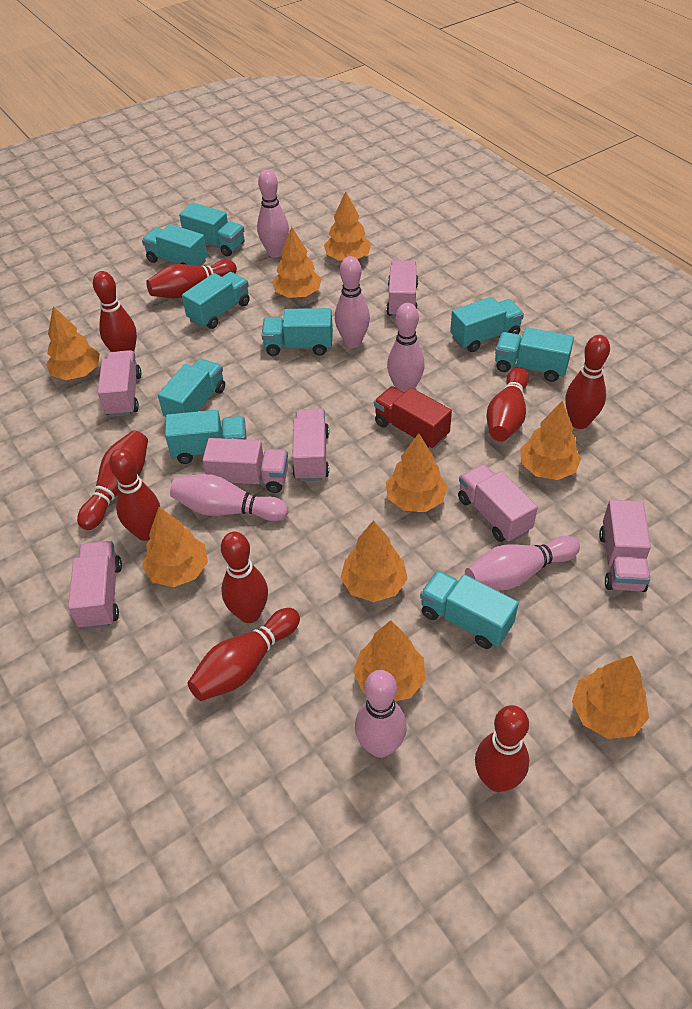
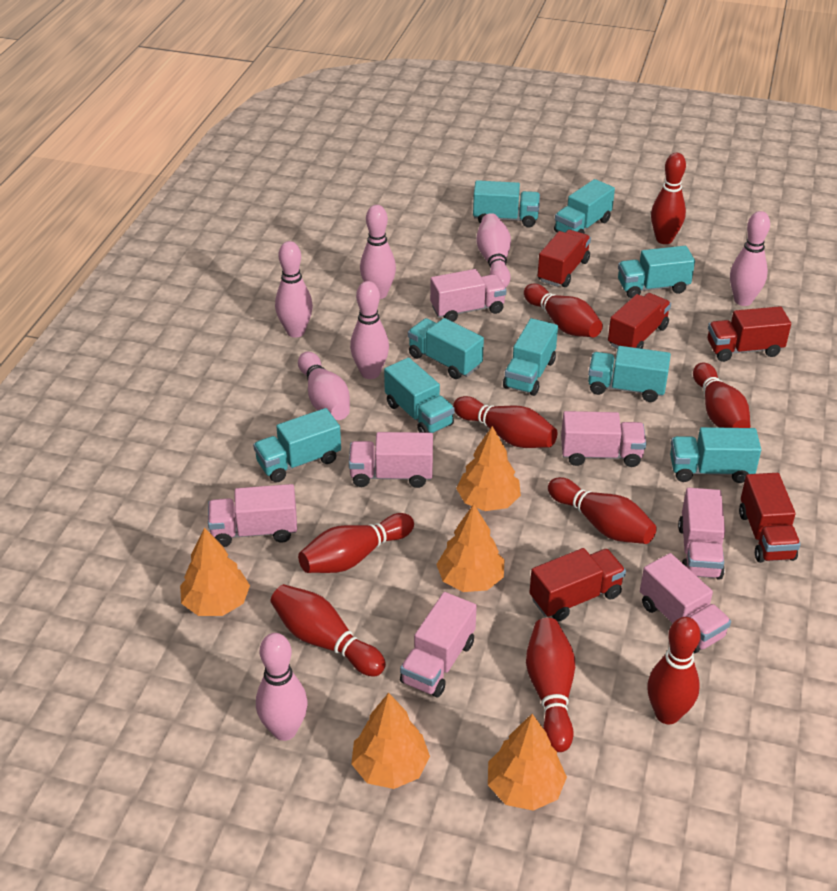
orange tree: [46,306,100,380] [142,507,208,587] [272,227,321,298] [324,191,371,261] [341,520,408,602] [353,620,426,701] [386,433,448,512] [520,400,581,480] [572,656,649,739] = 9 -> [180,527,250,616] [351,693,430,789] [436,504,504,592] [456,426,521,511] [488,714,567,811] = 5
pink bowling pin: [170,474,289,521] [257,169,289,258] [335,256,370,348] [355,670,407,758] [387,303,425,393] [465,536,580,590] = 6 -> [256,633,308,741] [275,241,313,338] [298,352,350,420] [350,281,389,379] [360,205,396,299] [476,213,511,288] [730,211,770,306] = 7
red truck: [374,386,452,449] = 1 -> [529,548,626,621] [538,230,591,287] [608,293,671,349] [708,306,791,362] [739,473,801,563] = 5

